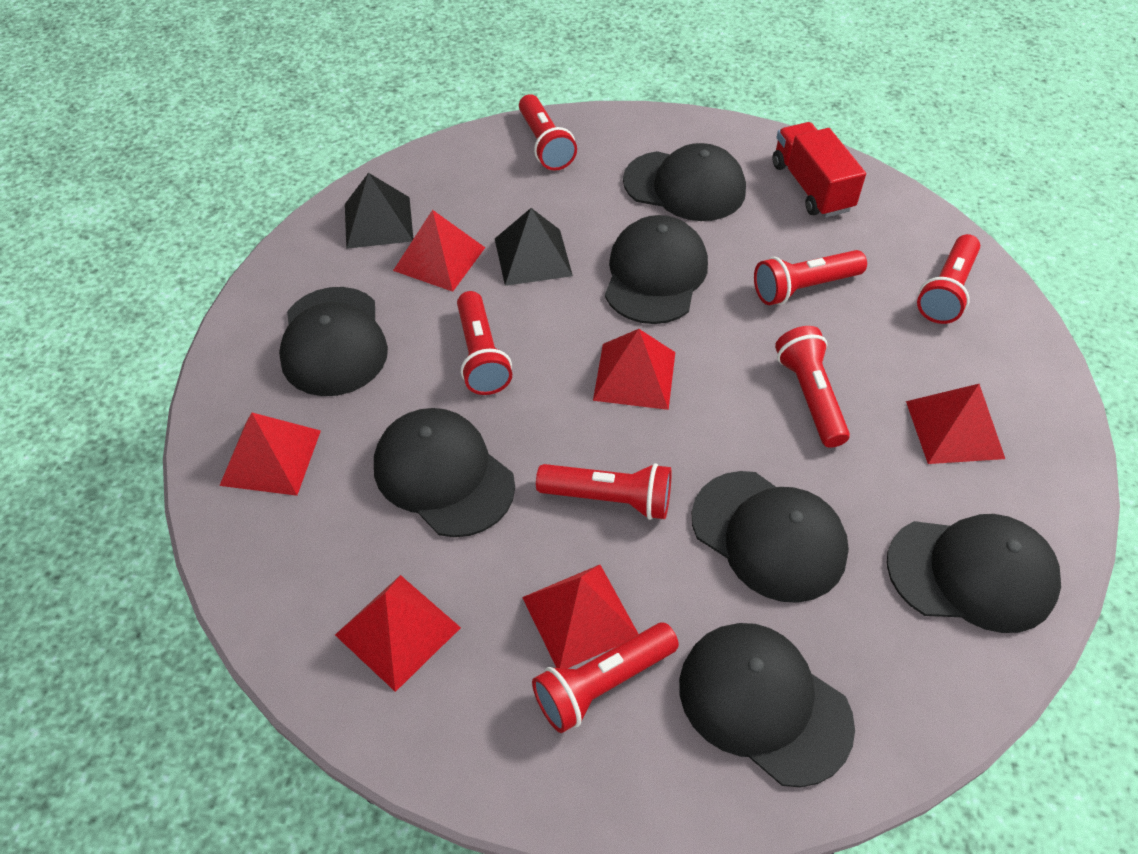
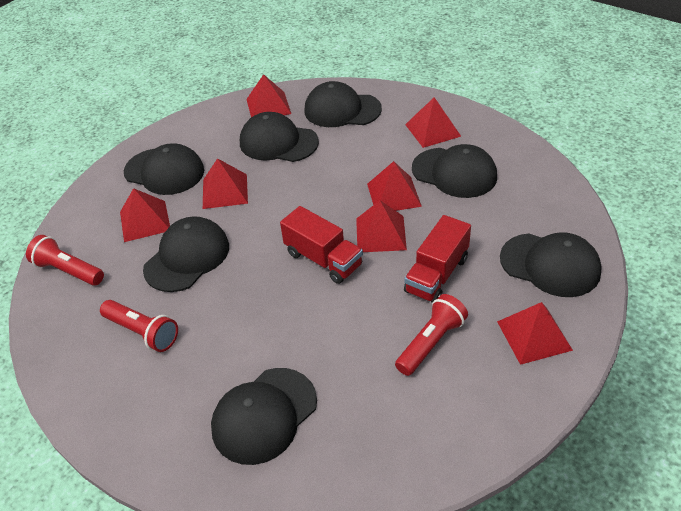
black pyramid: [345,173,413,249] [495,208,573,286] = 2 -> none = 0
red flashlight: [457,291,512,395] [519,94,577,171] [532,623,679,733] [536,463,672,520] [754,250,867,305] [775,326,850,448] [917,234,980,324] = 7 -> [26,235,104,286] [100,300,178,352] [395,294,468,376] = 3
red pyramid: [219,413,321,496] [335,575,461,692] [393,210,485,292] [522,565,638,669] [593,329,675,410] [906,384,1005,464] = 6 -> [120,188,170,242] [203,158,248,209] [246,74,291,117] [356,200,407,252] [367,161,422,211] [405,97,461,148] [497,302,573,365] = 7
red truck: [772,122,866,218] = 1 -> [280,206,363,284] [404,215,471,303] = 2

